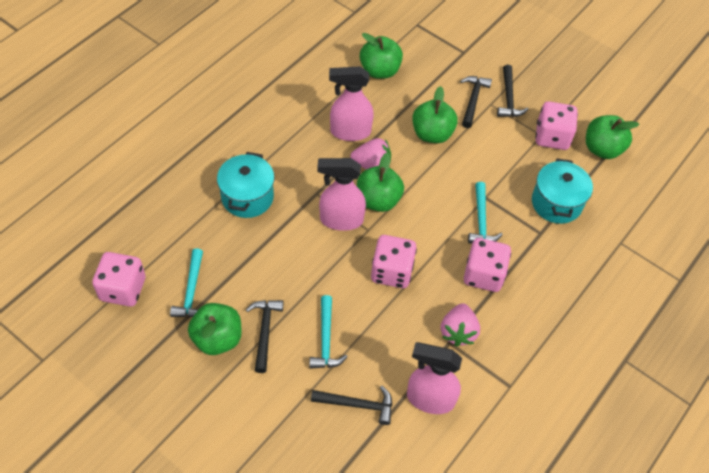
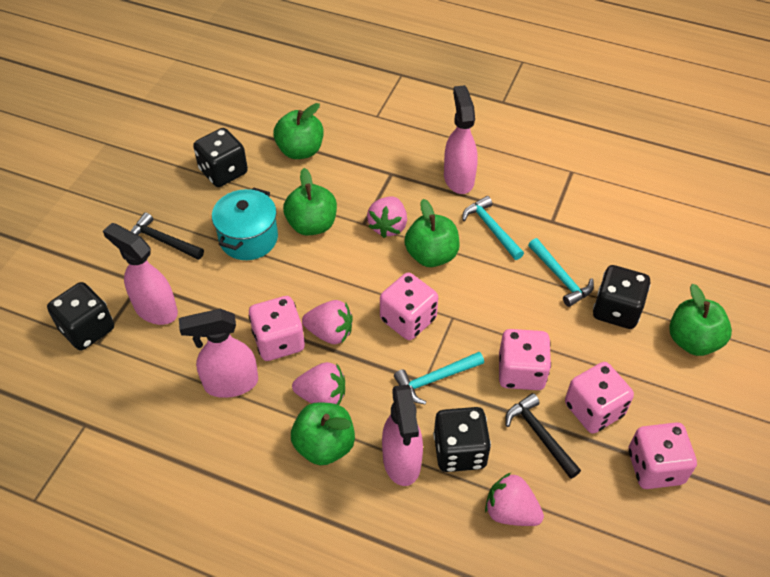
black dice: none = 0 -> [47,282,114,350] [193,128,248,187] [433,407,491,472] [593,265,650,329] = 4
black hammer: [246,300,283,373] [311,386,392,425] [460,76,492,128] [497,65,529,117] = 4 -> [131,213,204,260] [505,393,581,479] = 2
pink dice: [92,252,146,307] [371,235,417,288] [464,238,511,292] [535,101,578,150] = 4 -> [249,296,305,361] [380,273,438,340] [499,329,551,390] [565,362,634,434] [628,422,697,489] = 5
pink spray bottle: [317,158,366,231] [329,66,374,141] [407,342,462,414] = 3 -> [103,223,178,325] [179,309,258,398] [382,384,423,486] [444,85,478,194] = 4
pink strawberry: [350,138,391,170] [441,303,480,347] = 2 -> [292,362,345,405] [302,300,353,344] [367,197,407,238] [485,473,544,526] = 4
turquoise pot: [217,152,275,218] [532,158,593,224] = 2 -> [212,187,278,260] = 1

